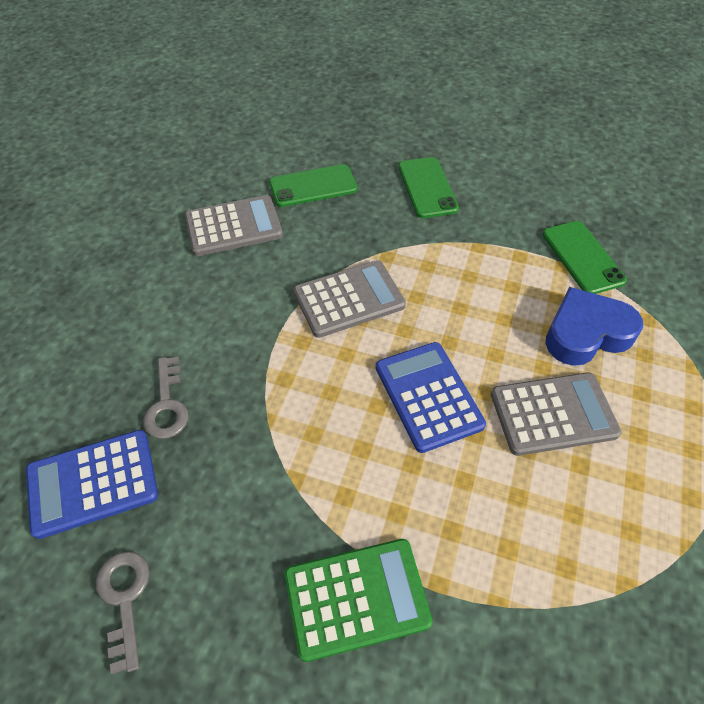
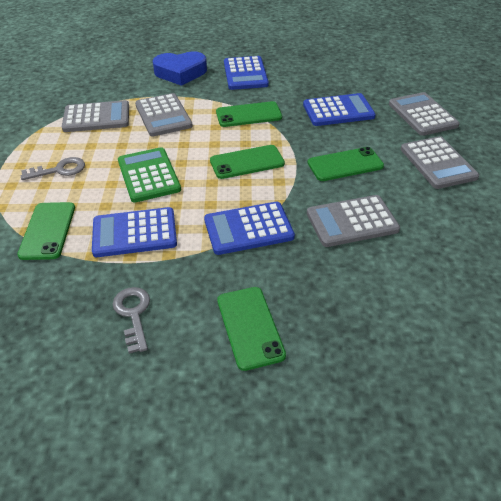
blue calculator: [26,430,158,539] [376,342,486,453] = 2 -> [92,207,177,257] [204,202,295,255] [224,56,269,90] [303,93,376,126] = 4
green phone: [269,164,357,207] [398,157,459,218] [542,221,627,294] = 3 -> [17,202,75,260] [210,145,285,179] [216,101,282,127] [217,287,286,371] [308,147,384,181] = 5
grey calculator: [185,195,283,256] [293,260,406,338] [491,372,622,456] = 3 -> [62,100,129,132] [135,93,193,137] [307,195,400,247] [389,92,459,136] [401,136,479,189] = 5

